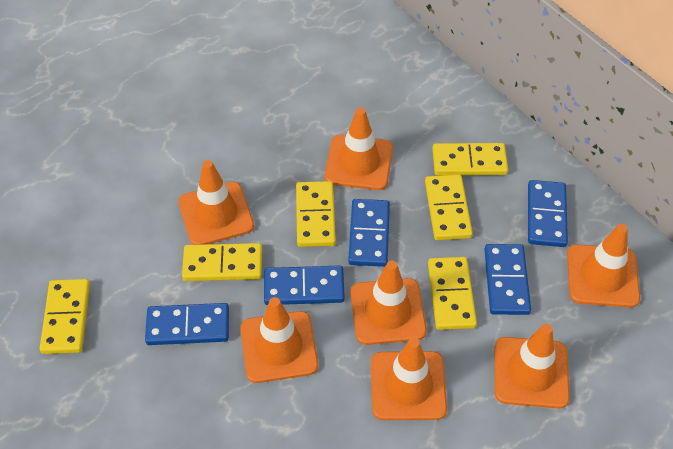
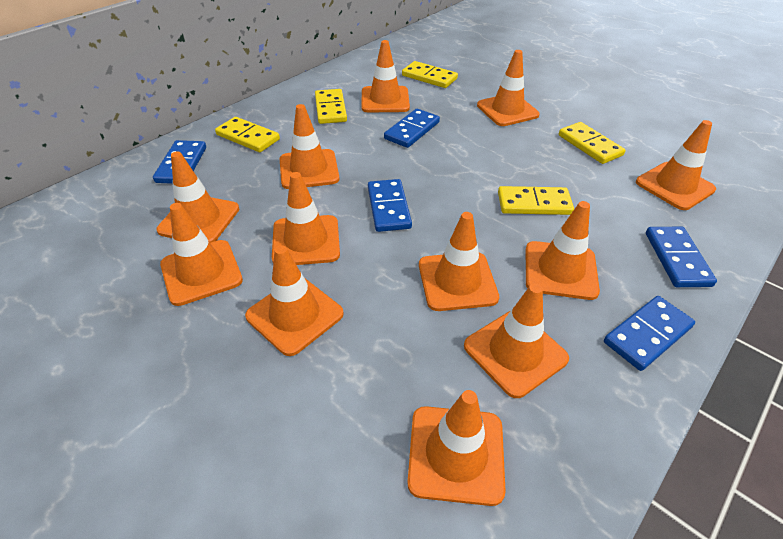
orange traffic cone: [178,160,254,245] [240,297,318,383] [325,107,393,190] [351,261,427,345] [371,338,447,420] [495,324,570,409] [567,224,640,308] = 7 -> [156,151,239,243] [160,203,243,306] [245,245,344,356] [272,172,340,265] [280,104,339,189] [361,40,410,113] [407,390,506,506] [419,212,499,311] [464,283,569,398] [477,50,540,126] [526,201,600,300] [636,120,716,210] = 12
yellow domino: [40,279,90,354] [182,243,262,281] [296,181,336,247] [425,174,473,240] [428,257,477,330] [433,143,508,175] = 6 -> [215,117,280,152] [315,89,347,124] [402,61,458,88] [498,186,574,215] [559,122,625,164] = 5

